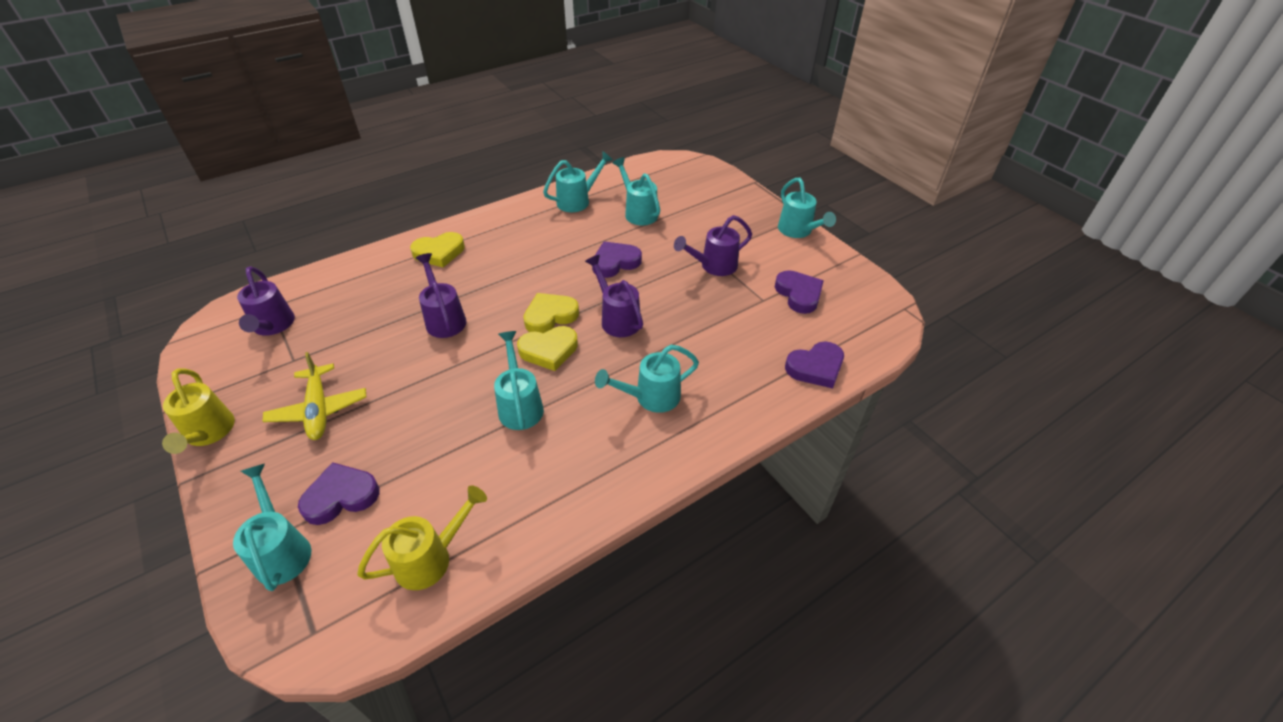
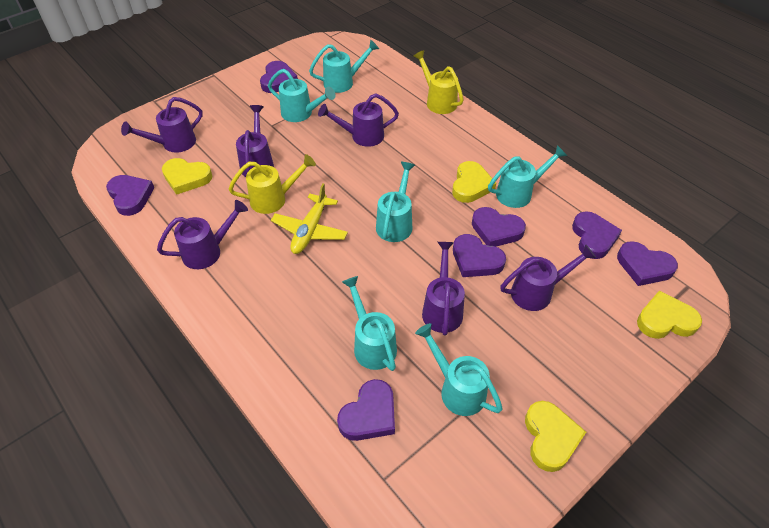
purple heart: [298,462,380,525] [592,241,642,278] [775,270,823,314] [785,341,844,388] = 4 -> [106,175,154,216] [260,61,298,93] [337,379,395,441] [453,234,506,277] [472,207,526,247] [572,211,622,259] [617,241,678,286] = 7
purple watering can: [237,266,295,336] [416,253,466,338] [585,255,643,337] [674,215,752,276] = 4 -> [121,97,203,153] [157,200,248,269] [236,105,274,177] [318,93,399,147] [422,242,465,336] [500,244,596,311] = 6
yellow heart: [410,232,465,268] [517,326,578,371] [523,293,579,333] = 3 -> [162,158,213,195] [452,161,496,203] [525,401,586,472] [637,291,702,339] = 4

